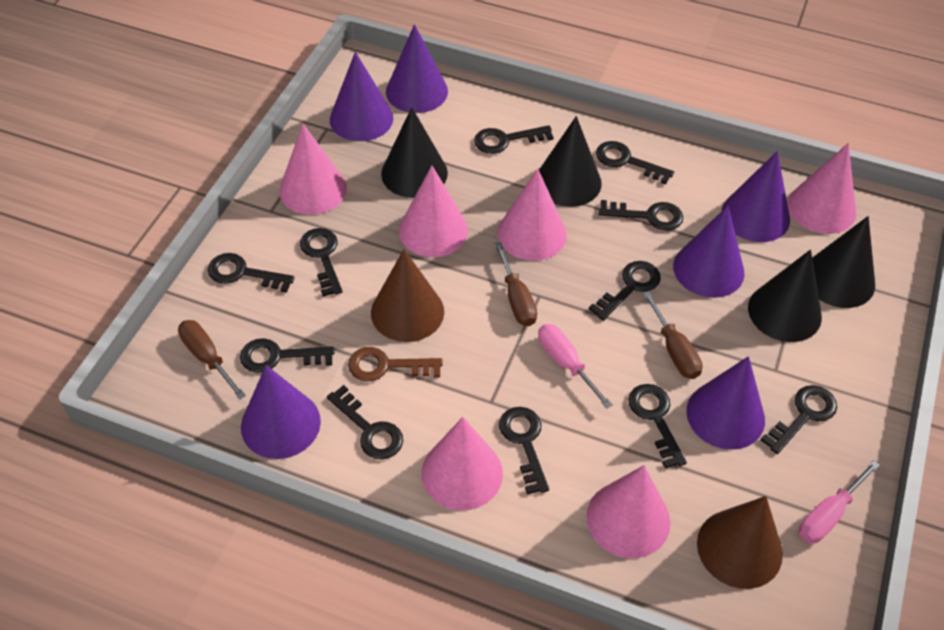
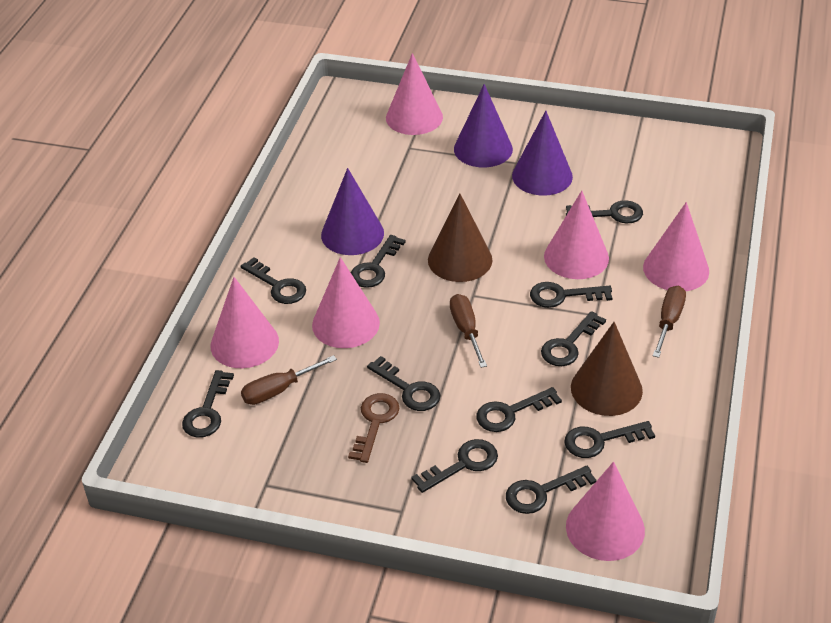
black cone: [381,107,448,198] [539,116,602,207] [748,250,822,342] [812,216,875,308] = 4 -> none = 0
pink screwdriver: [538,324,612,409] [799,460,880,543] = 2 -> none = 0
purple cone: [241,365,321,459] [330,52,393,141] [386,24,448,113] [673,206,745,298] [686,356,765,450] [722,151,790,242] = 6 -> [321,168,384,255] [454,84,513,167] [512,111,573,195] = 3

